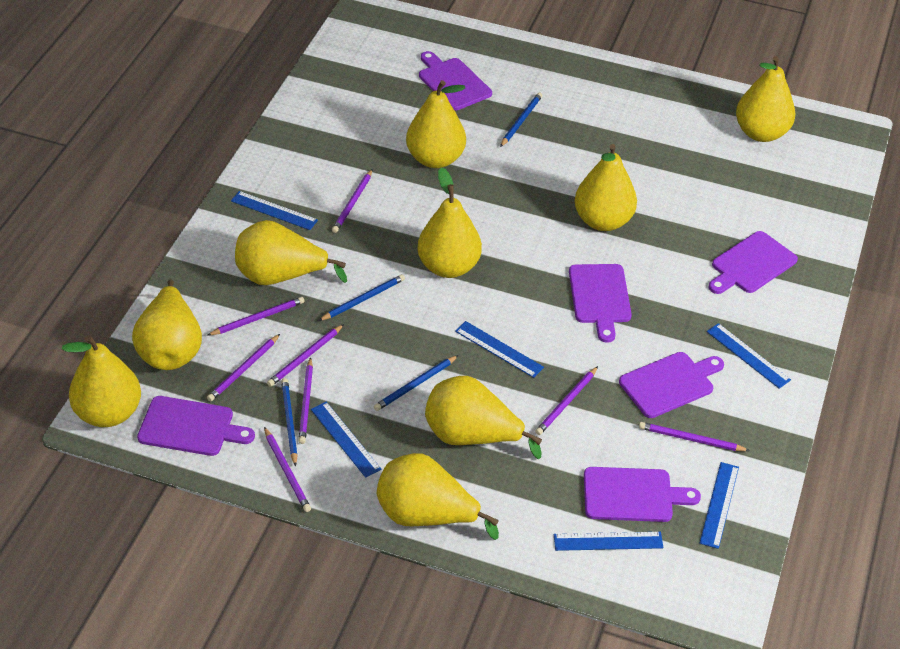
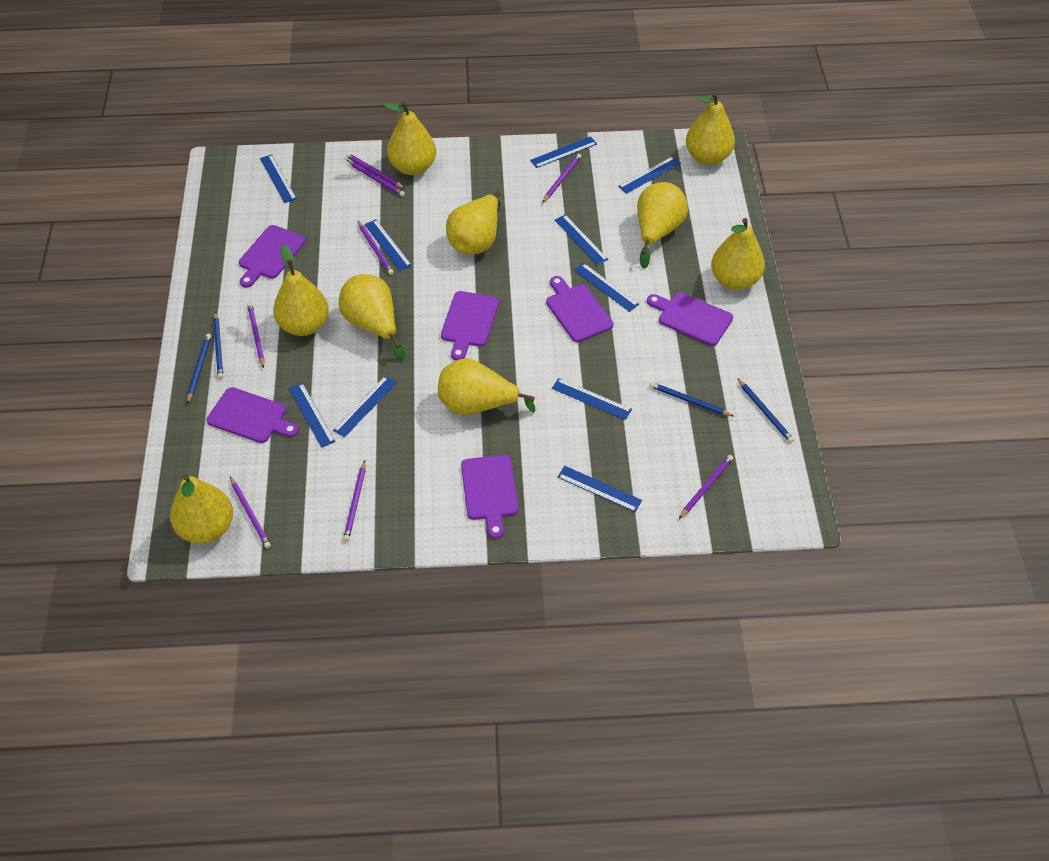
blue ruler: [231,191,318,230] [311,402,381,478] [455,321,544,378] [554,532,663,551] [699,462,739,549] [707,323,791,389] = 6 -> [260,154,297,203] [289,383,335,448] [333,376,397,437] [364,219,412,271] [530,136,597,168] [552,378,632,420] [555,215,608,265] [558,466,642,512] [574,263,639,312] [618,156,681,194] = 10

